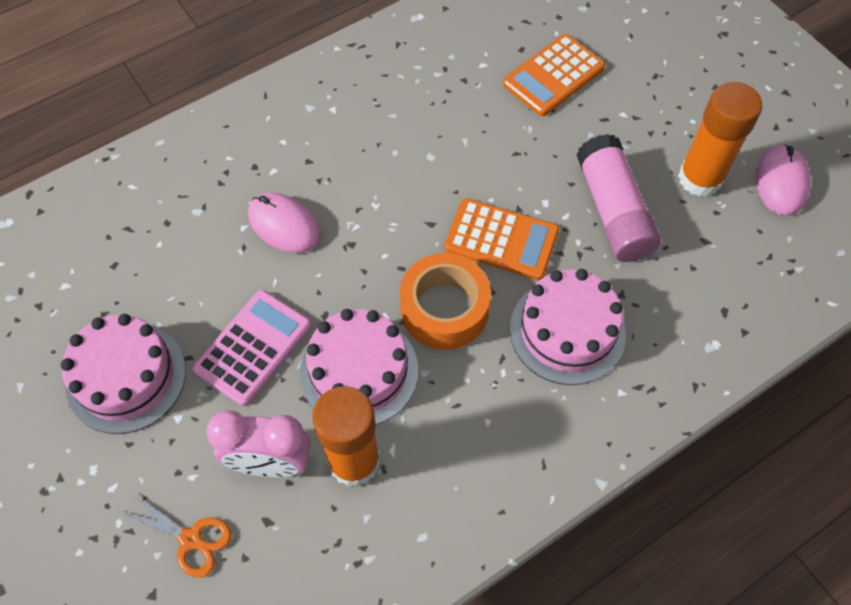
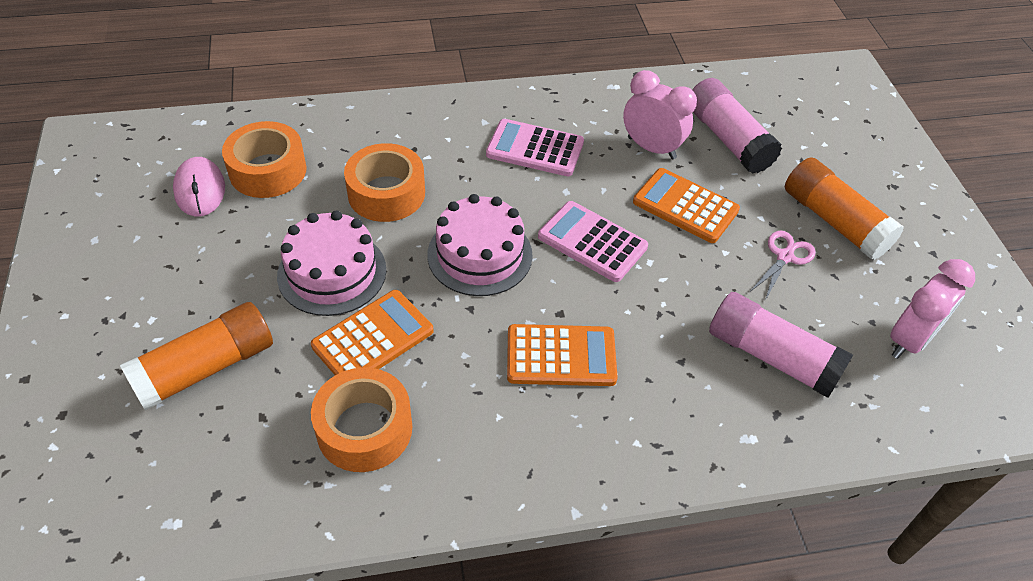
orange calculator: [444,198,559,280] [503,34,605,116] = 2 -> [311,290,434,375] [507,324,618,386] [633,168,740,243] = 3
orange scissors: [119,493,232,578] = 1 -> none = 0
orange tape: [400,253,491,350] = 1 -> [222,121,307,198] [311,367,412,472] [344,143,425,222] = 3
pink cake: [61,314,186,434] [300,309,418,425] [510,269,626,385] = 3 -> [277,211,387,316] [427,194,533,296] = 2
pink calculator: [192,290,311,406] = 1 -> [486,119,584,176] [538,201,648,282] = 2
pink clock: [206,410,311,477] = 1 -> [623,70,697,159] [890,259,975,359] = 2
pink glue stick: [576,134,661,262] = 1 -> [692,78,782,174] [709,292,853,398] = 2
pink mouse: [248,193,321,253] [756,145,811,216] = 2 -> [173,157,225,216] = 1
pink scissors: none = 0 -> [750,231,815,301] = 1

